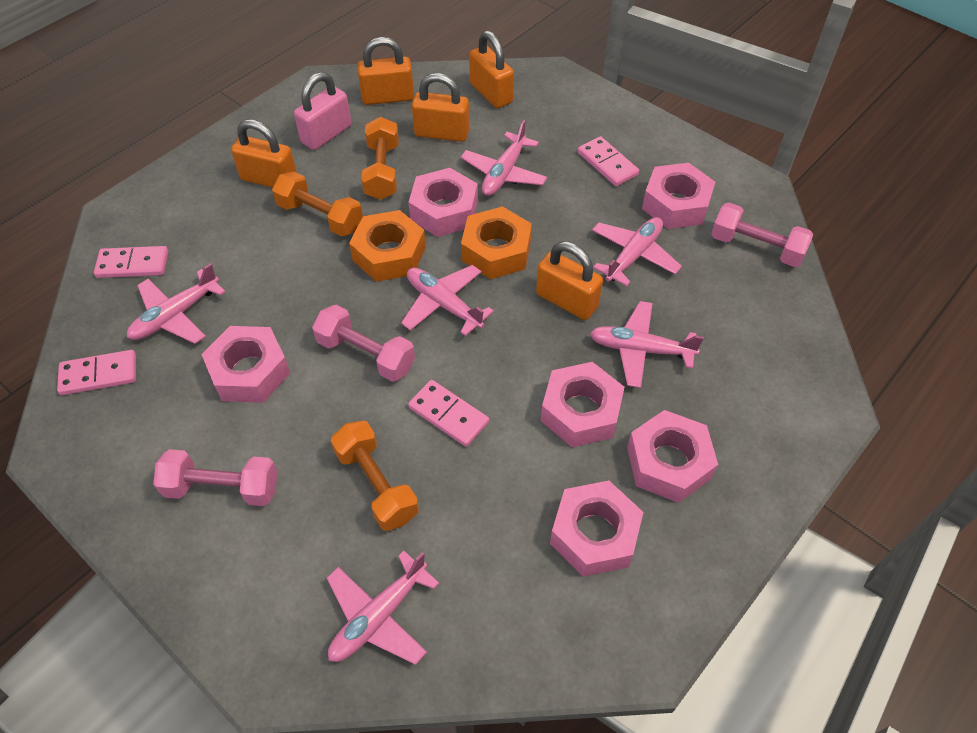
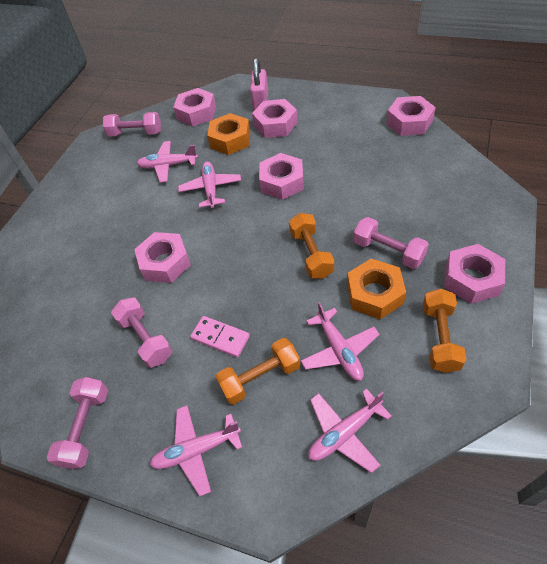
orange padlock: [231,119,297,188] [357,37,414,105] [412,73,469,142] [469,30,514,108] [536,241,603,320] = 5 -> none = 0
pink domino: [57,350,136,395] [94,246,168,278] [408,380,489,447] [578,136,639,186] = 4 -> [190,316,250,357] = 1
pink dumbbell: [153,449,278,506] [312,305,415,382] [711,203,813,267] = 3 -> [47,377,108,469] [103,112,161,137] [111,297,173,368] [353,217,429,269] = 4
pink plane: [127,263,226,344] [327,551,440,665] [401,265,494,336] [461,120,548,196] [590,301,704,388] [592,217,682,286] = 6 -> [137,141,198,183] [150,405,242,496] [178,161,241,208] [301,302,380,381] [308,389,392,473] = 5

